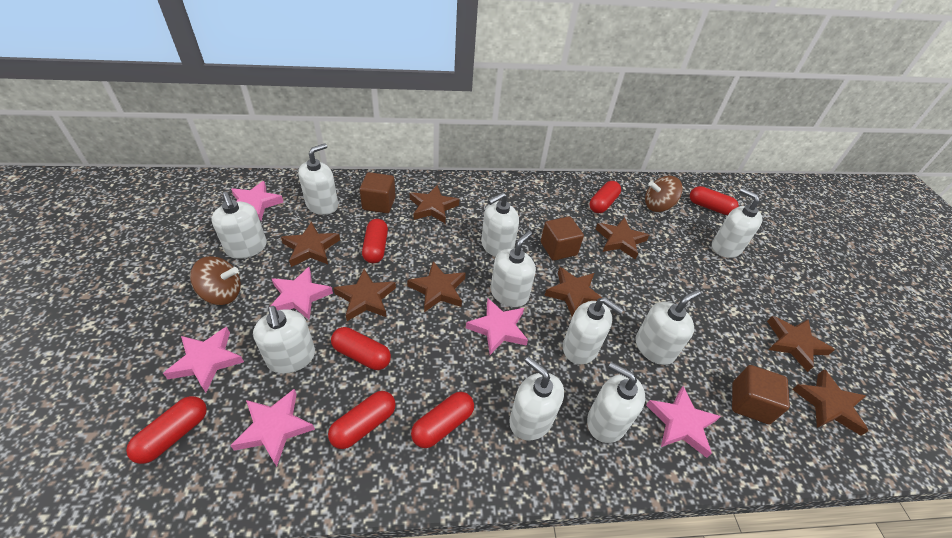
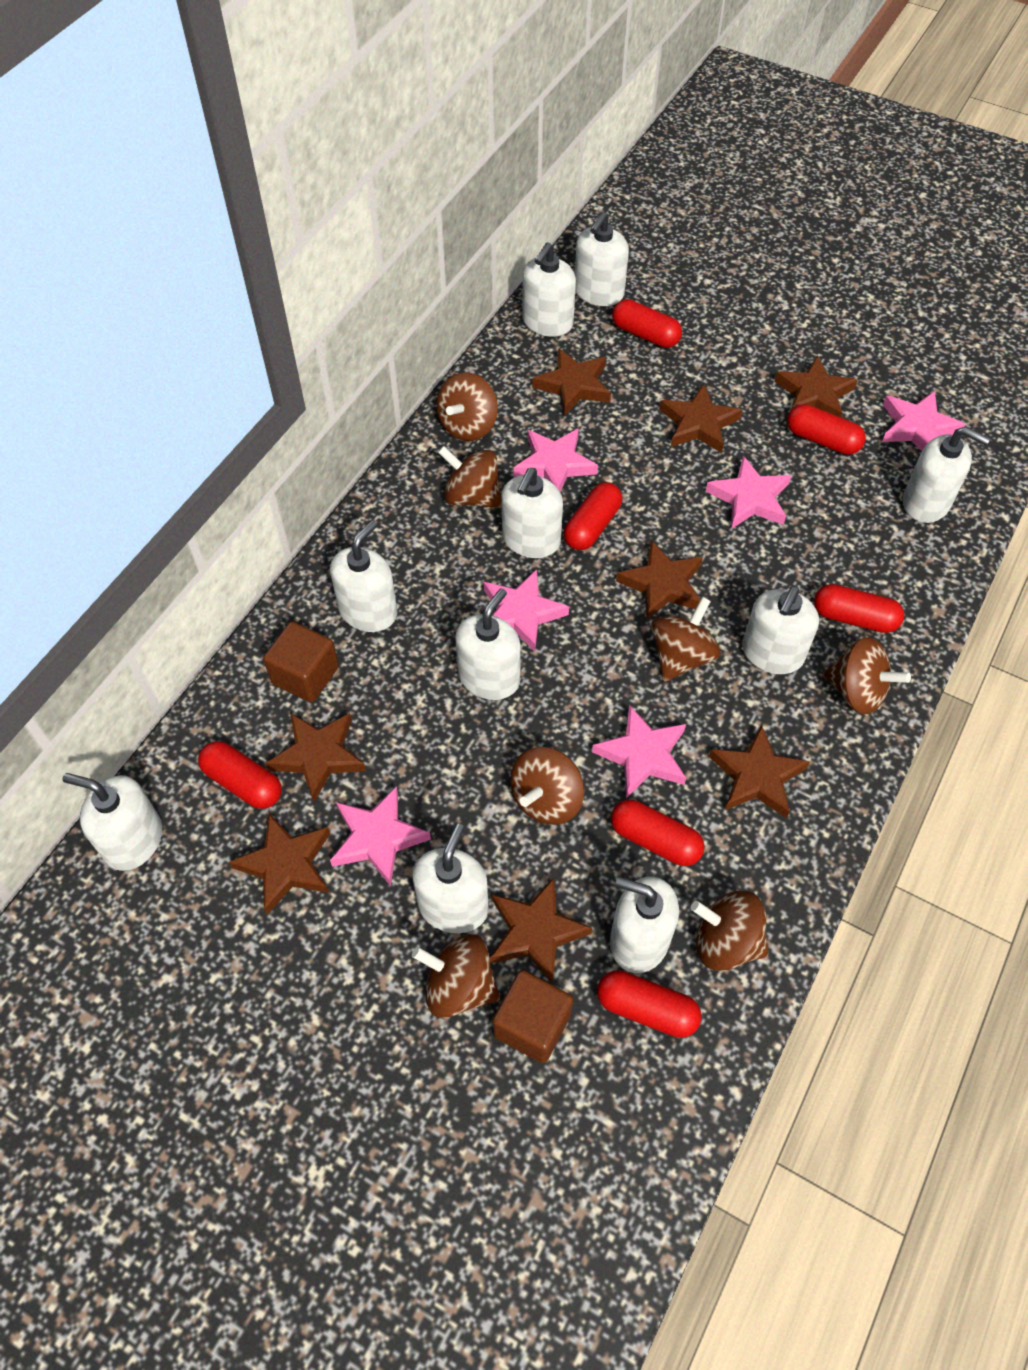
brown cube: [360,172,396,213] [541,216,584,261] [732,365,790,424] = 3 -> [263,622,339,702] [493,970,573,1063] = 2
brown spinning top: [190,256,241,305] [645,176,683,212] = 2 -> [412,934,500,1018] [437,373,498,441] [438,446,502,508] [510,747,584,825] [651,597,721,682] [691,891,769,971] [823,637,911,715] = 7

